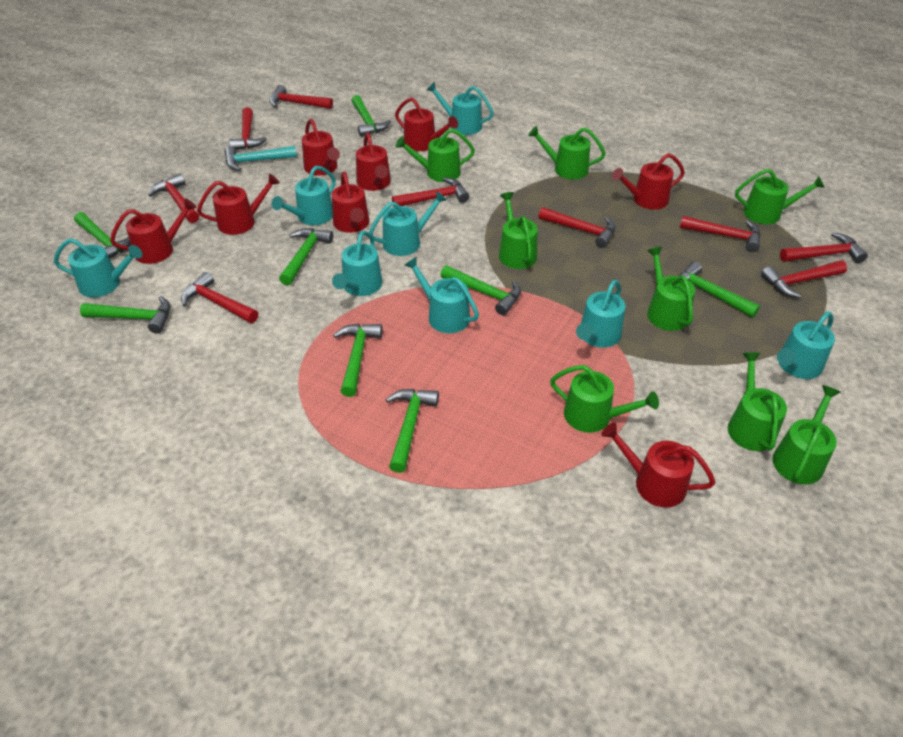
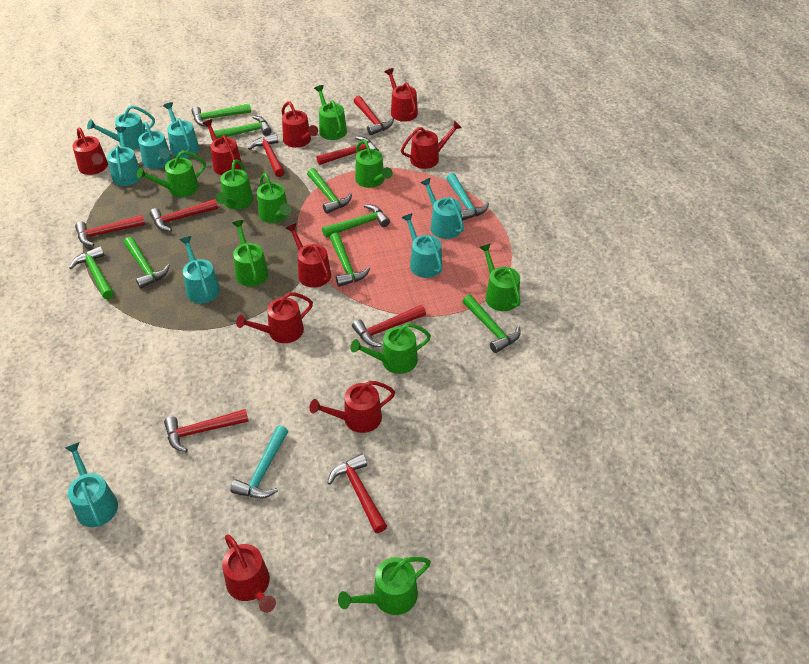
green watering can: [396,128,475,182] [499,192,538,269] [528,126,606,179] [550,365,659,433] [647,247,695,331] [728,353,787,451] [735,169,825,224] [773,385,841,484] = 8 -> [137,151,206,197] [216,159,253,209] [232,220,269,286] [257,173,291,223] [314,85,347,140] [338,557,431,615] [350,323,431,374] [355,140,393,188] [479,243,521,311] = 9
red hammer: [148,174,199,223] [181,272,258,323] [229,107,267,150] [269,85,333,109] [392,177,469,207] [538,207,615,248] [680,216,761,252] [761,260,847,298] [780,232,868,263] = 9 -> [75,215,145,246] [150,199,218,232] [164,409,249,452] [248,134,284,177] [316,136,379,165] [328,454,387,533] [352,305,426,347] [354,96,394,135] = 8
red watering can: [110,198,197,264] [197,174,280,235] [302,119,340,176] [332,172,370,233] [356,133,391,191] [395,97,458,151] [602,423,716,507] [612,153,685,210] = 8 -> [73,127,108,175] [202,119,242,175] [222,534,276,613] [236,292,313,343] [281,101,318,148] [285,223,331,288] [309,381,395,433] [385,68,418,122] [401,120,462,169] = 9
turquoise hammer: [225,146,297,171] = 1 -> [230,425,288,499] [446,173,489,221] = 2

